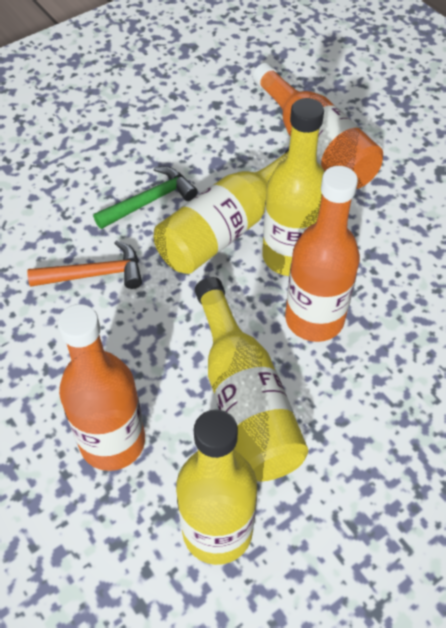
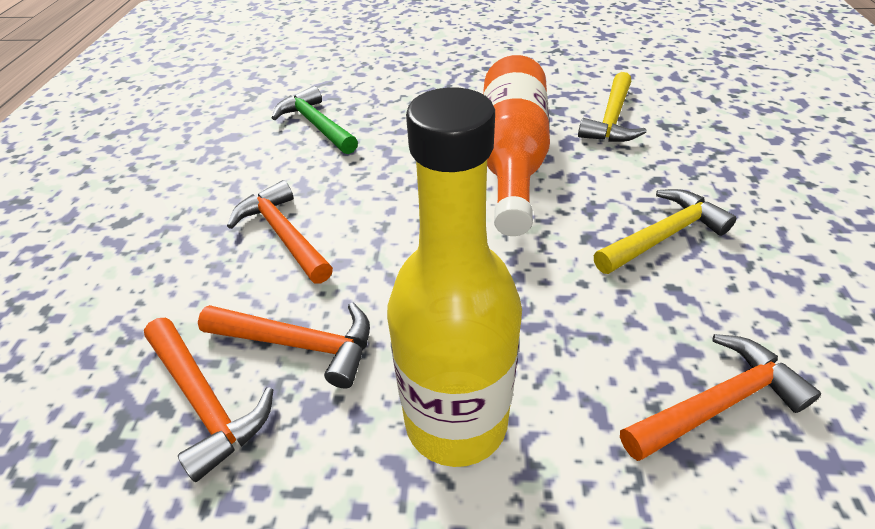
orange bottle: [57,304,145,471] [253,63,383,189] [285,166,360,342] = 3 -> [483,55,550,236] = 1
orange hammer: [27,240,142,289] = 1 -> [144,318,273,482] [198,302,370,388] [227,180,333,284] [620,334,821,461] = 4
yellow bottle: [154,149,289,274] [176,409,257,565] [195,277,308,481] [262,98,324,276] = 4 -> [387,87,522,467] = 1
yellow hammer: none = 0 -> [578,72,647,142] [594,189,736,274] = 2

